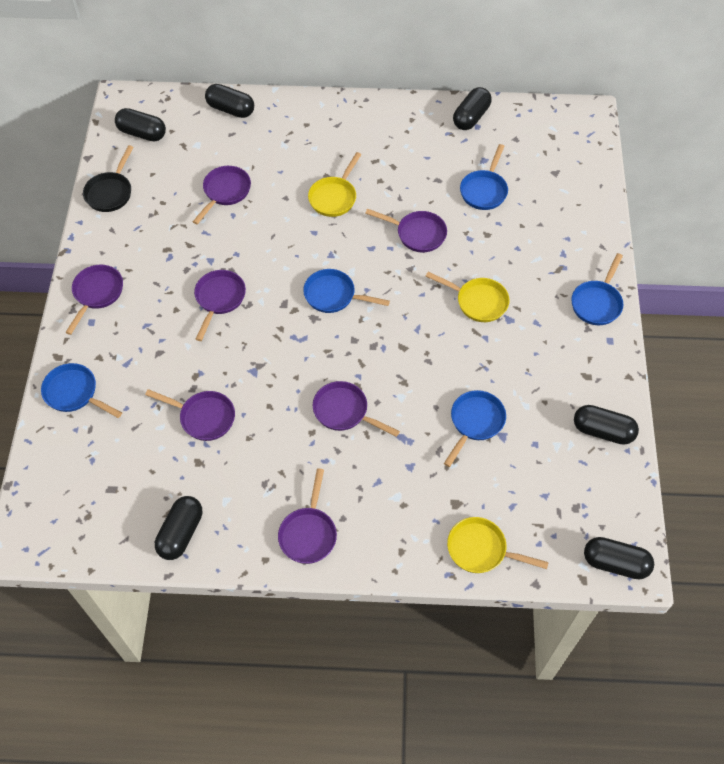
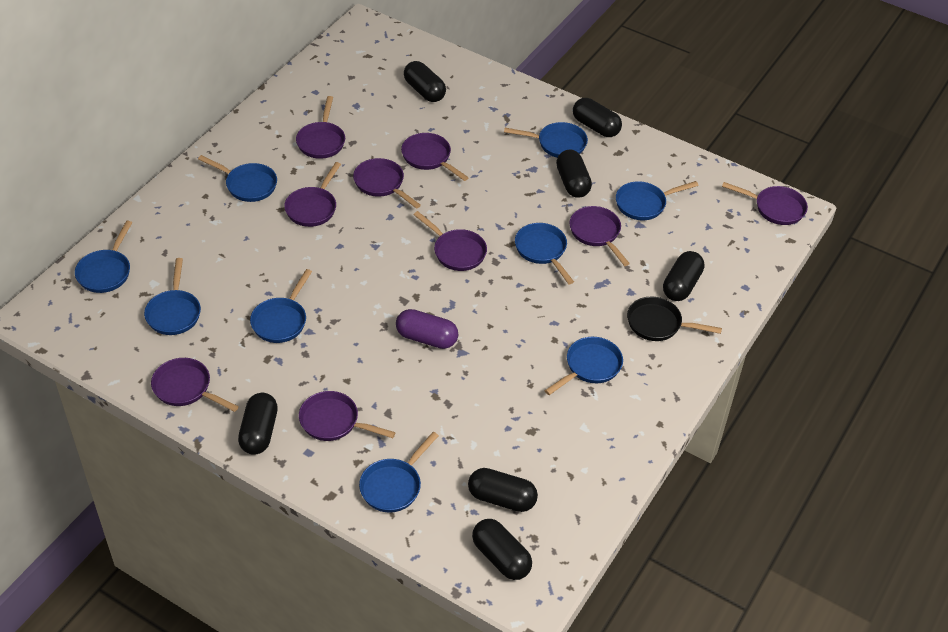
black capsule: [115,108,166,141] [155,496,202,560] [205,84,254,118] [453,87,491,130] [574,405,639,445] [584,537,654,580] = 6 -> [238,393,278,455] [404,61,446,102] [468,468,538,512] [472,519,532,580] [556,150,592,198] [573,98,622,137] [663,251,704,301] = 7
blue pan: [41,363,122,418] [303,269,390,313] [444,390,506,467] [460,144,508,210] [571,253,623,325] = 5 -> [75,221,132,293] [144,258,201,335] [198,155,277,202] [250,269,312,343] [359,432,439,513] [504,122,588,158] [515,223,574,284] [544,337,623,395] [616,181,699,220] = 9
purple capsule: none = 0 -> [396,309,458,349] = 1
purple pan: [65,265,123,335] [145,389,235,441] [193,166,251,224] [194,270,246,341] [278,468,337,564] [313,381,400,437] [365,209,447,253] = 7 -> [151,358,239,412] [284,162,341,227] [296,96,345,159] [299,391,396,441] [353,158,421,209] [401,133,469,181] [413,211,487,271] [569,206,630,266] [722,182,808,225] = 9
yellow pan: [308,152,362,217] [425,272,509,322] [447,517,549,573] = 3 -> none = 0

